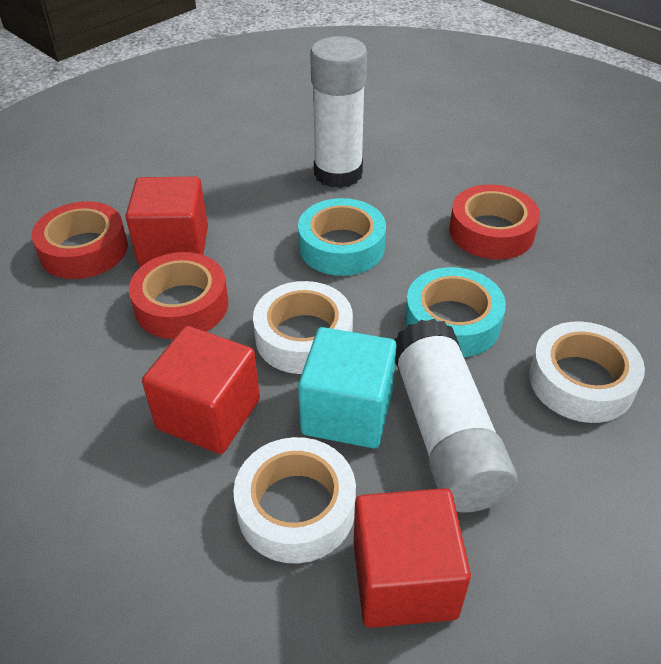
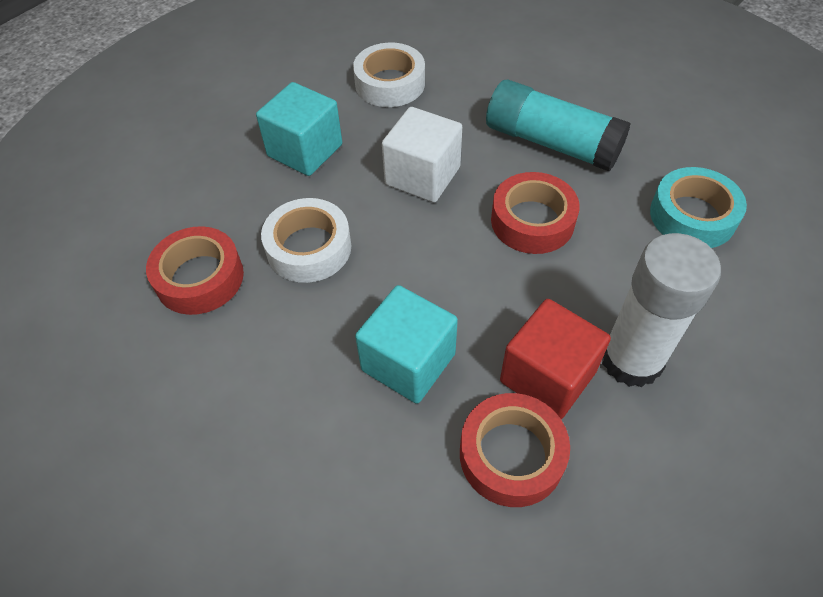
red cube: [126,177,208,266] [142,326,260,454] [354,488,471,628] = 3 -> [500,299,611,419] = 1
turquoise cube: [298,327,397,448] = 1 -> [256,82,342,176] [355,285,458,404] = 2
turquoise glue stick: none = 0 -> [486,80,631,171] = 1
turquoise tape: [298,198,386,276] [405,267,506,357] = 2 -> [650,167,747,248] = 1
white cube: none = 0 -> [382,107,462,203] = 1
white glue stick: [310,36,367,188] [394,319,517,513] = 2 -> [602,233,721,387] = 1
white tape: [233,437,356,563] [253,281,353,374] [529,321,645,423] = 3 -> [261,198,351,283] [353,43,425,107] = 2

